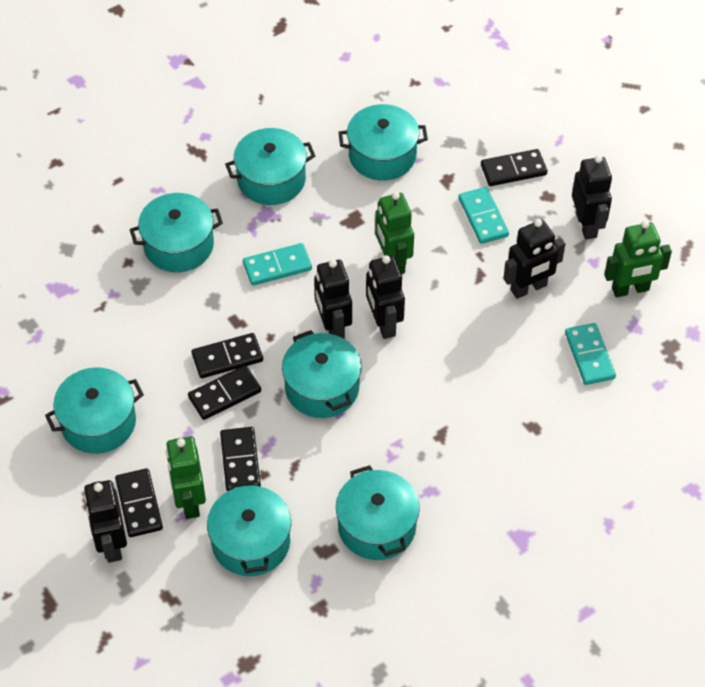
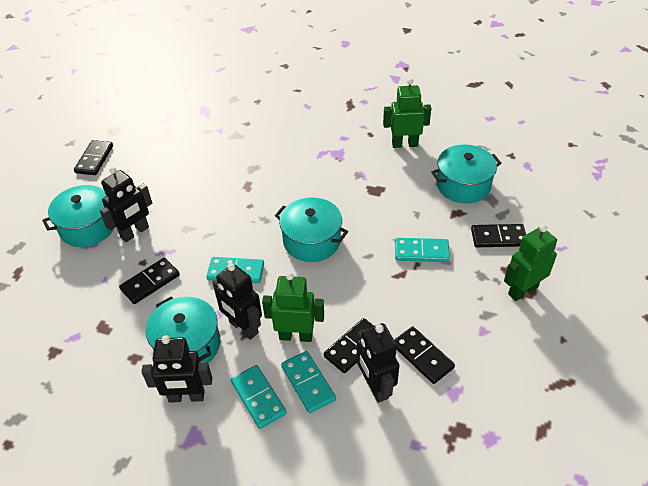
black robot: [84,480,127,563] [314,259,352,339] [366,255,405,339] [503,219,565,299] [572,155,612,240] = 5 -> [100,167,152,242] [142,335,212,403] [212,263,262,340] [357,323,400,403] = 4
turquoise domino: [243,243,312,286] [458,187,509,244] [565,323,616,385] = 3 -> [206,257,264,284] [231,365,287,429] [281,351,336,413] [395,238,450,262] = 4
turquoise pot: [45,367,144,454] [130,193,223,272] [207,480,291,576] [225,128,315,205] [282,330,362,418] [336,465,420,560] [338,104,428,181] = 7 -> [42,185,114,247] [146,297,220,364] [275,198,348,262] [431,144,502,204] = 4

